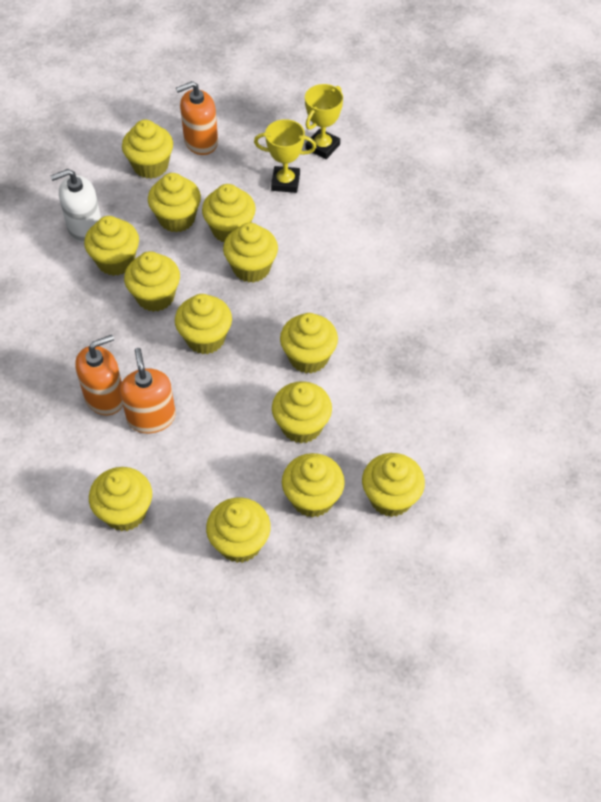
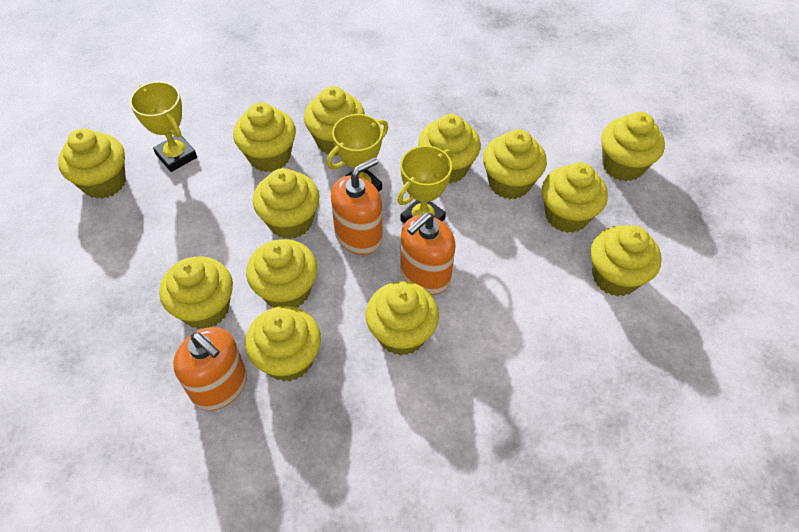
white soap dispenser: [50,169,101,243] = 1 -> none = 0
yellow trophy: [254,119,316,193] [305,84,343,159] = 2 -> [130,81,197,172] [327,114,388,191] [397,146,452,223] = 3

